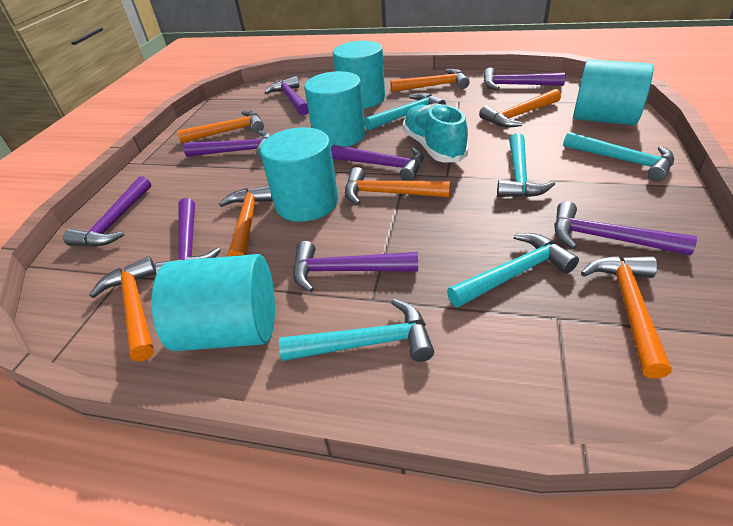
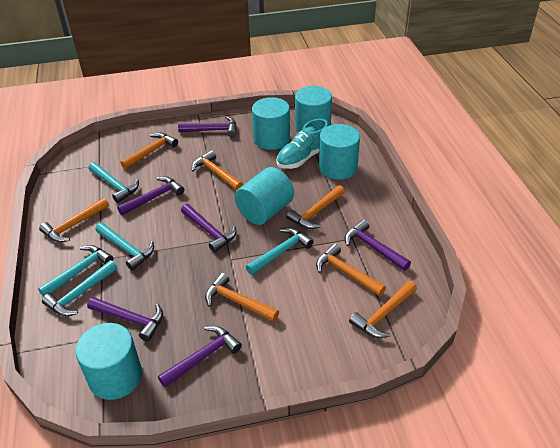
purple hammer: [63,176,151,247] [155,198,221,274] [183,131,271,158] [265,76,308,115] [293,241,418,292] [331,145,424,181] [483,68,566,90] [554,201,697,255] = 8 -> [87,297,163,342] [117,176,184,215] [158,326,242,388] [178,116,237,137] [181,204,236,253] [345,219,411,271] = 6

